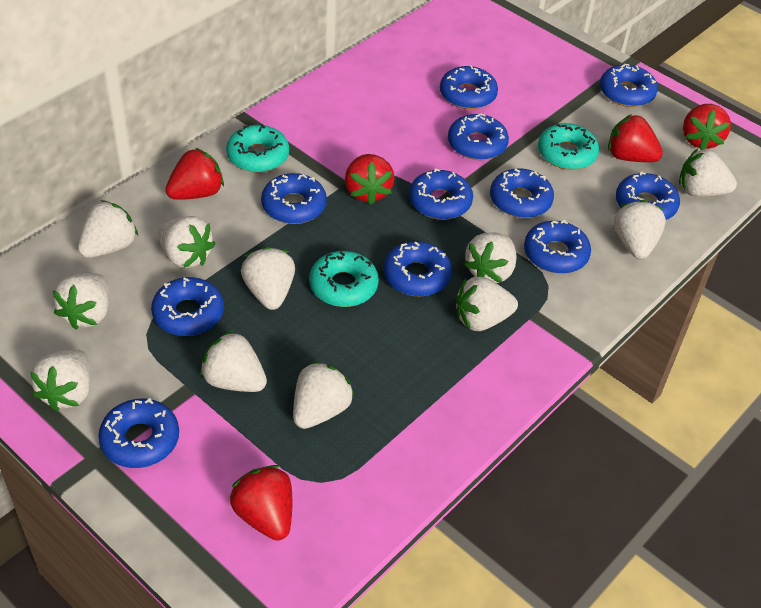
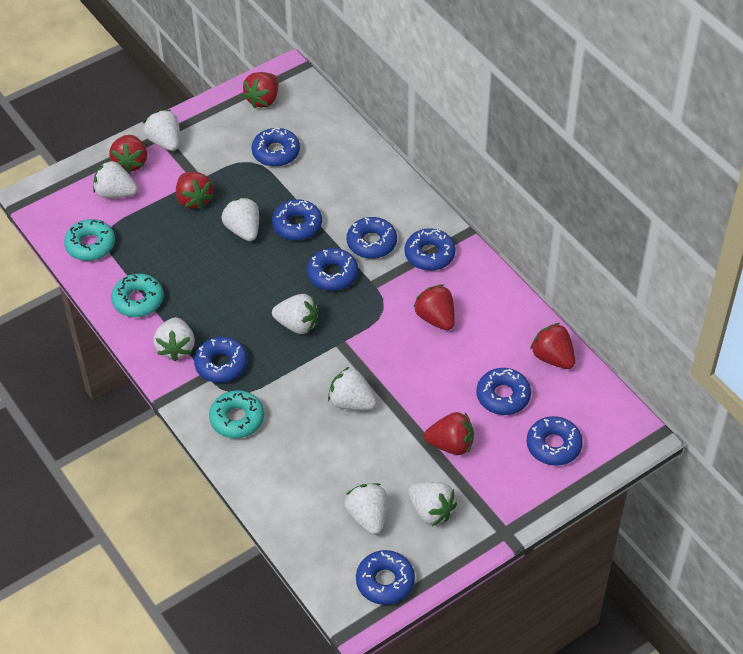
blue donut: [98,398,179,468] [151,277,224,336] [261,173,327,224] [383,241,452,296] [409,168,473,220] [440,65,498,109] [448,114,509,160] [490,168,554,218] [524,220,591,274] [600,64,658,107] [616,172,680,220] = 11 -> [194,337,248,383] [251,128,300,167] [272,199,322,241] [307,248,358,291] [347,217,397,259] [356,550,415,605] [405,228,456,271] [477,368,531,415] [527,416,583,466] = 9
red strawberry: [165,148,224,200] [230,465,292,541] [345,154,395,205] [608,114,663,162] [683,104,731,150] = 5 -> [109,135,147,174] [176,172,214,209] [242,72,278,108] [413,284,455,330] [424,412,474,455] [530,323,575,369] = 6
white strawberry: [30,349,91,411] [53,273,109,330] [78,200,138,258] [157,216,216,268] [200,331,267,392] [241,246,295,310] [293,361,354,429] [455,277,518,331] [464,233,516,283] [614,200,666,259] [679,149,737,196] = 11 -> [93,160,138,198] [143,110,180,151] [153,317,195,361] [222,197,259,241] [272,294,319,334] [328,367,377,410] [344,483,388,535] [409,482,457,526] = 8

